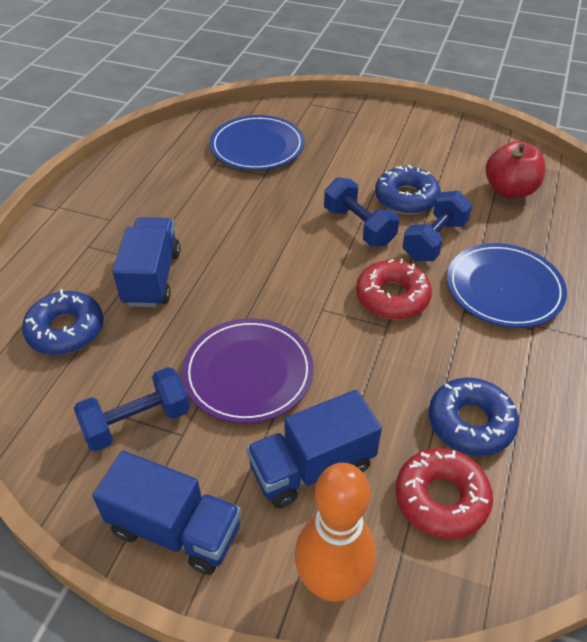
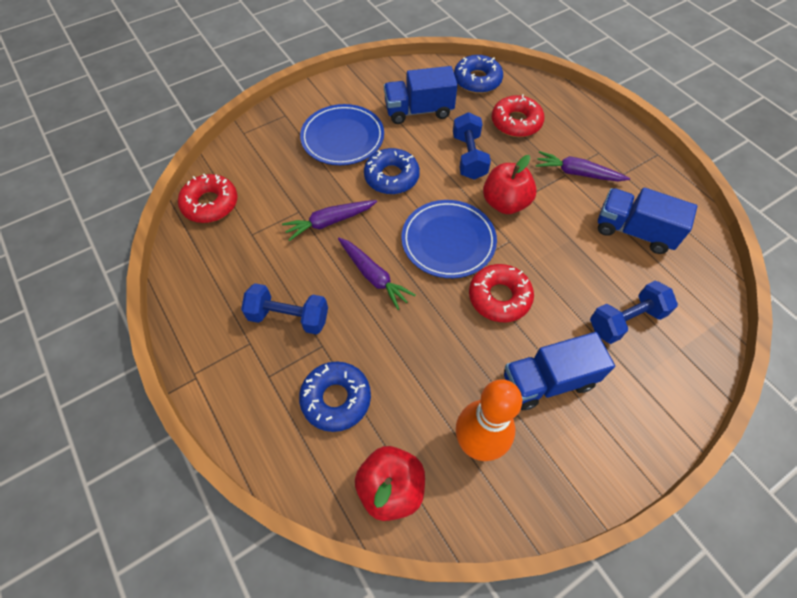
purple carrot: none = 0 -> [282,200,377,241] [338,238,415,310] [536,151,630,181] = 3
purple plate: [182,318,314,424] = 1 -> none = 0
red apple: [486,141,545,198] = 1 -> [355,446,425,521] [483,155,537,214] = 2
red donut: [356,259,432,319] [396,448,493,539] = 2 -> [178,174,238,223] [469,264,534,322] [492,94,544,137] = 3

